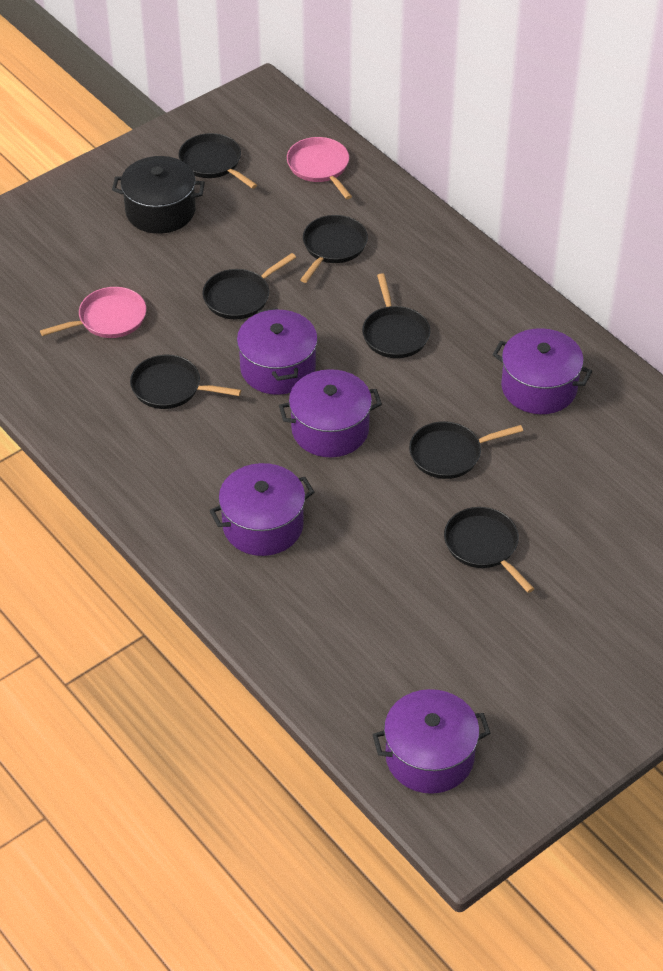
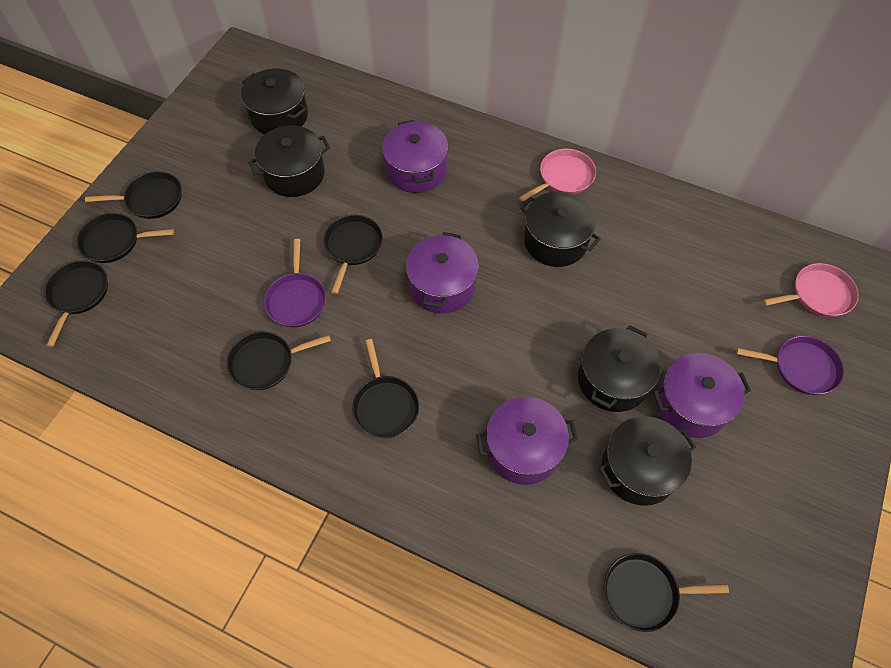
black pot: [112,156,205,234] = 1 -> [241,68,308,135] [248,125,330,197] [520,191,601,267] [578,326,661,412] [599,416,696,506] = 5
purple pan: none = 0 -> [264,239,326,327] [736,336,844,395] = 2
purple pot: [209,463,314,556] [237,308,318,395] [279,369,382,457] [372,689,490,794] [492,328,592,414] = 5 -> [382,120,448,193] [406,232,479,314] [476,397,578,485] [653,353,751,438] = 4

